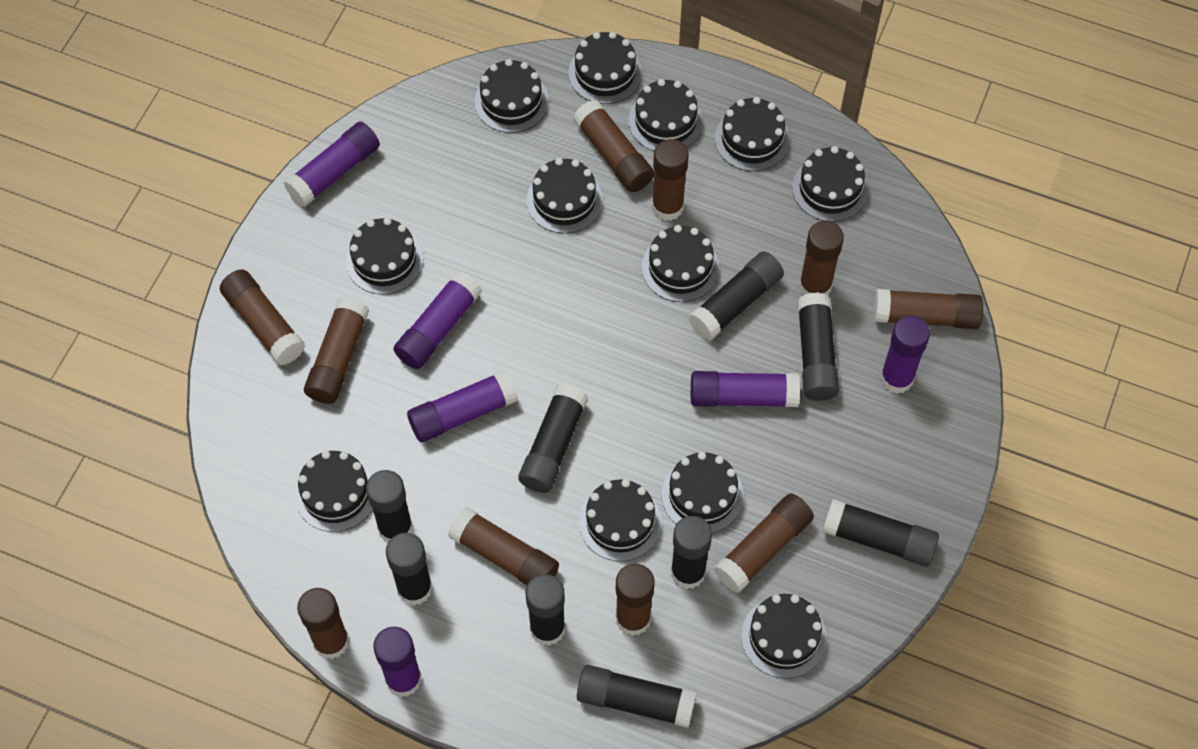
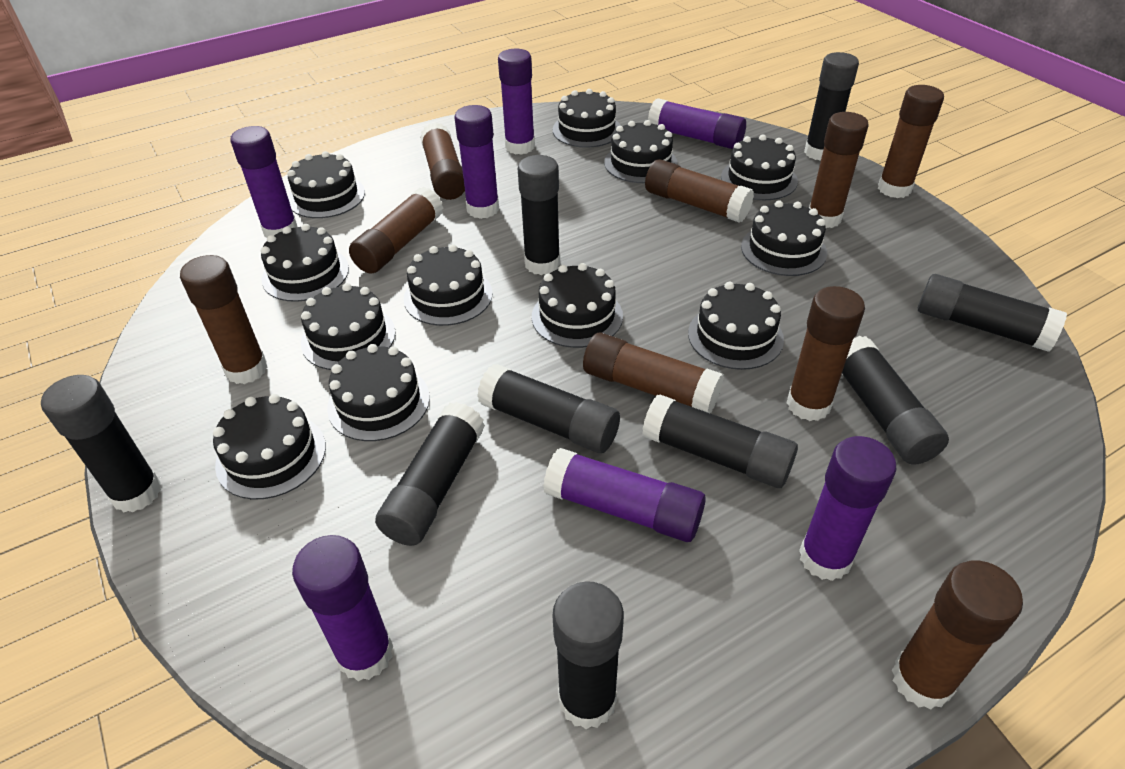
brown glue stick: [220,269,305,365] [297,588,349,659] [304,297,369,404] [448,507,559,585] [573,100,654,192] [616,564,655,636] [652,139,689,221] [714,494,814,593] [799,221,844,296] [874,289,983,329] = 10 -> [180,255,268,384] [349,187,443,274] [420,122,465,200] [583,332,724,413] [645,159,754,223] [786,286,865,421] [809,112,869,228] [878,85,944,198] [892,561,1023,710] = 9
purple glue stick: [284,122,380,207] [373,627,422,697] [394,271,482,369] [407,370,518,442] [691,371,800,407] [880,316,930,394] = 6 -> [230,126,297,237] [292,535,393,681] [454,105,499,219] [498,49,535,155] [543,448,706,542] [648,98,746,149] [799,436,896,581] = 7

